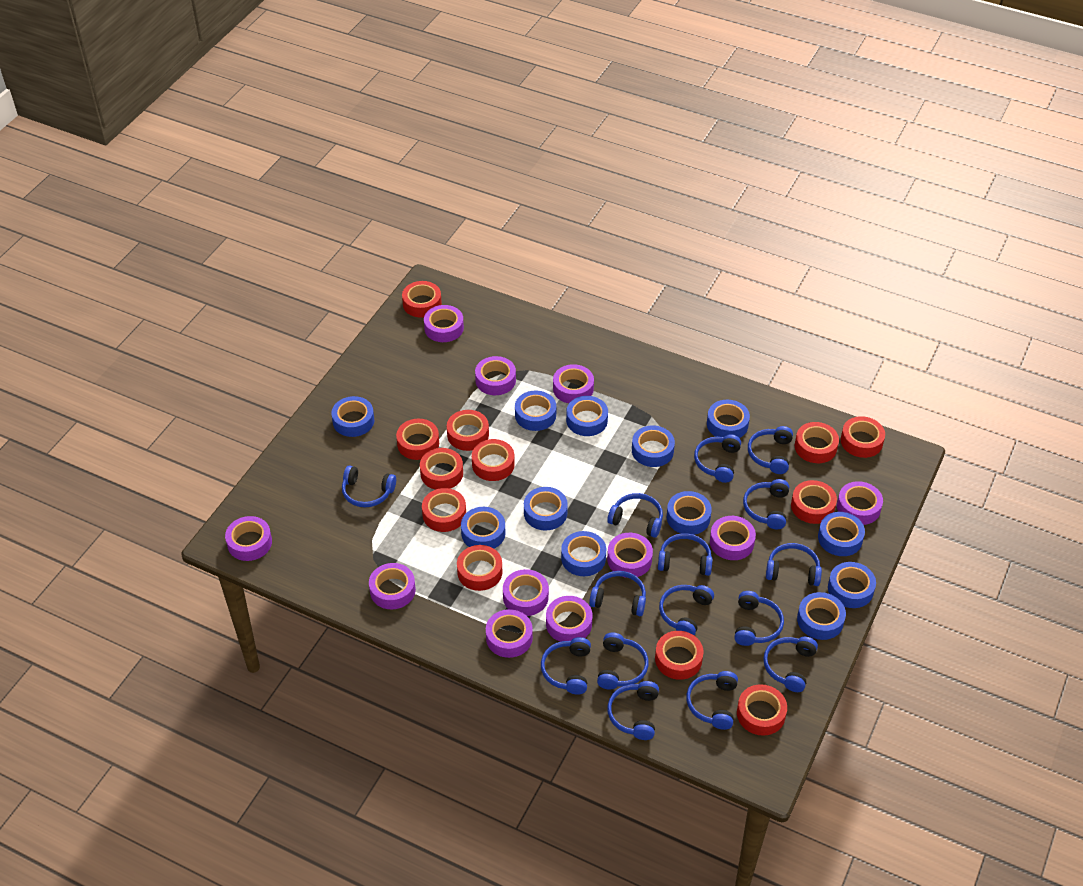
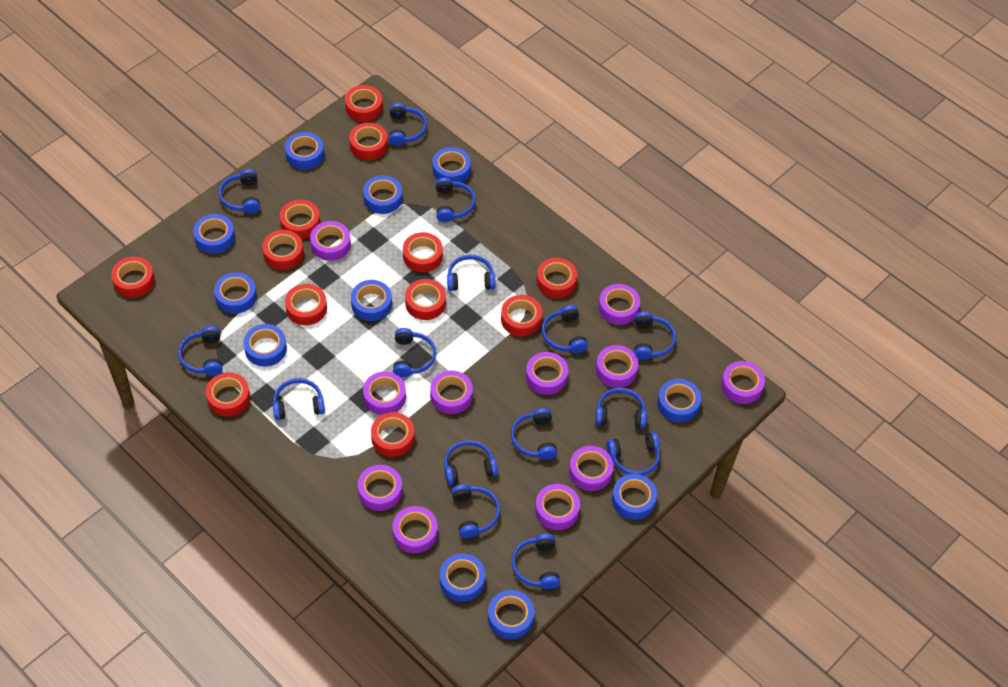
blue tape: [331,396,375,437] [461,507,506,549] [515,390,556,431] [524,487,568,530] [561,531,606,576] [566,396,608,436] [632,426,675,467] [667,491,712,535] [707,400,750,438] [797,592,846,640] [818,512,865,556] [828,562,876,608] = 12 -> [193,214,235,254] [214,272,257,314] [243,324,287,367] [285,132,324,170] [351,280,392,321] [363,175,402,214] [433,147,471,183] [440,553,485,602] [488,590,535,639] [612,474,657,520] [657,379,701,422] = 11

